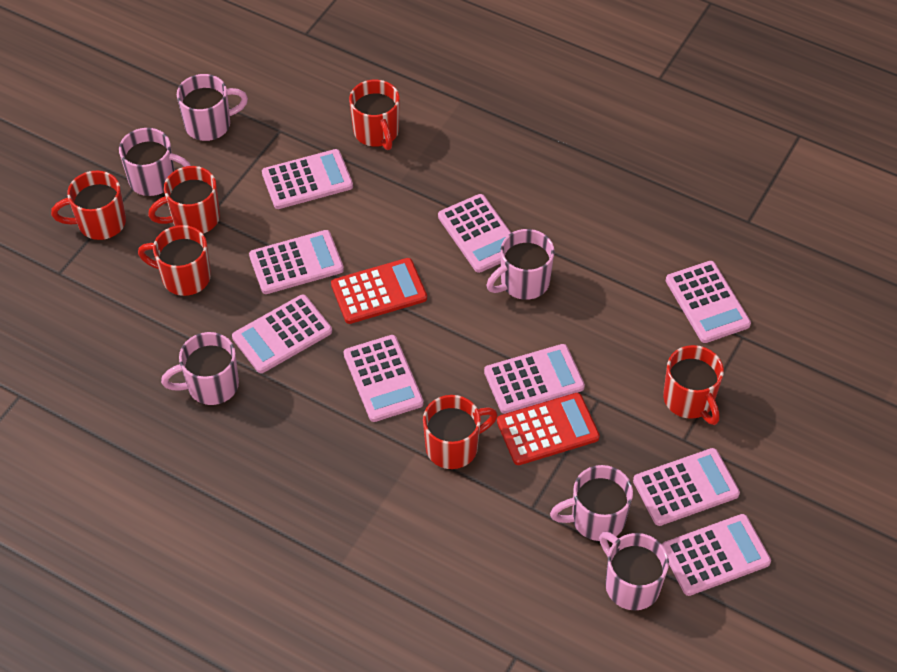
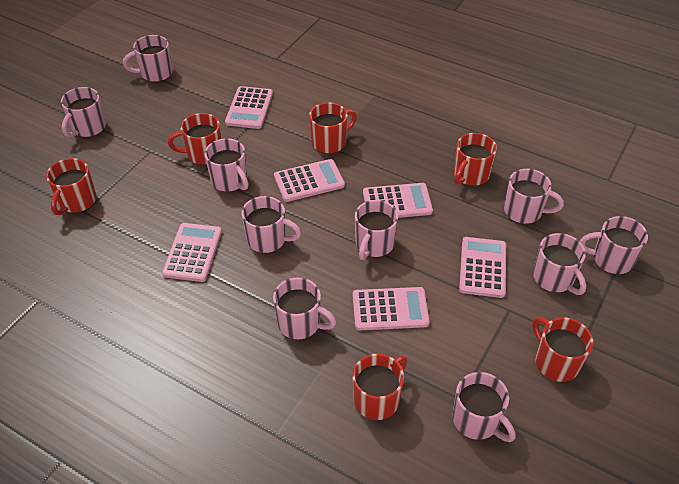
pink calculator: [232,295,332,373] [249,230,344,294] [262,149,353,209] [344,335,424,422] [438,194,511,273] [484,344,585,414] [633,448,740,526] [662,514,771,596] [666,261,751,343] = 9 -> [162,223,222,282] [225,86,273,129] [274,159,345,202] [353,287,430,330] [363,183,433,218] [459,237,506,298] = 6
pink mug: [119,128,191,196] [161,332,239,405] [177,74,248,141] [487,229,554,300] [550,465,633,541] [599,532,669,611] = 6 -> [61,87,106,137] [123,35,173,82] [205,138,249,192] [241,196,301,253] [273,277,336,339] [355,200,398,260] [453,372,516,442] [504,169,564,224] [533,233,586,295] [580,216,648,274] = 10
red calculator: [331,258,427,324] [497,393,600,465] = 2 -> none = 0

